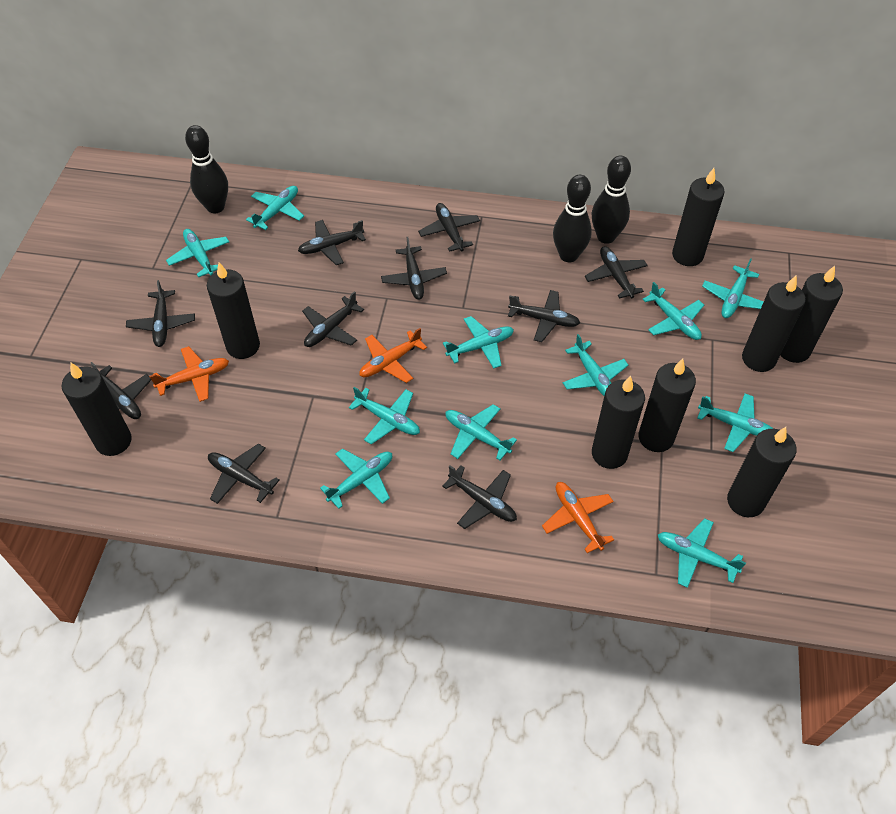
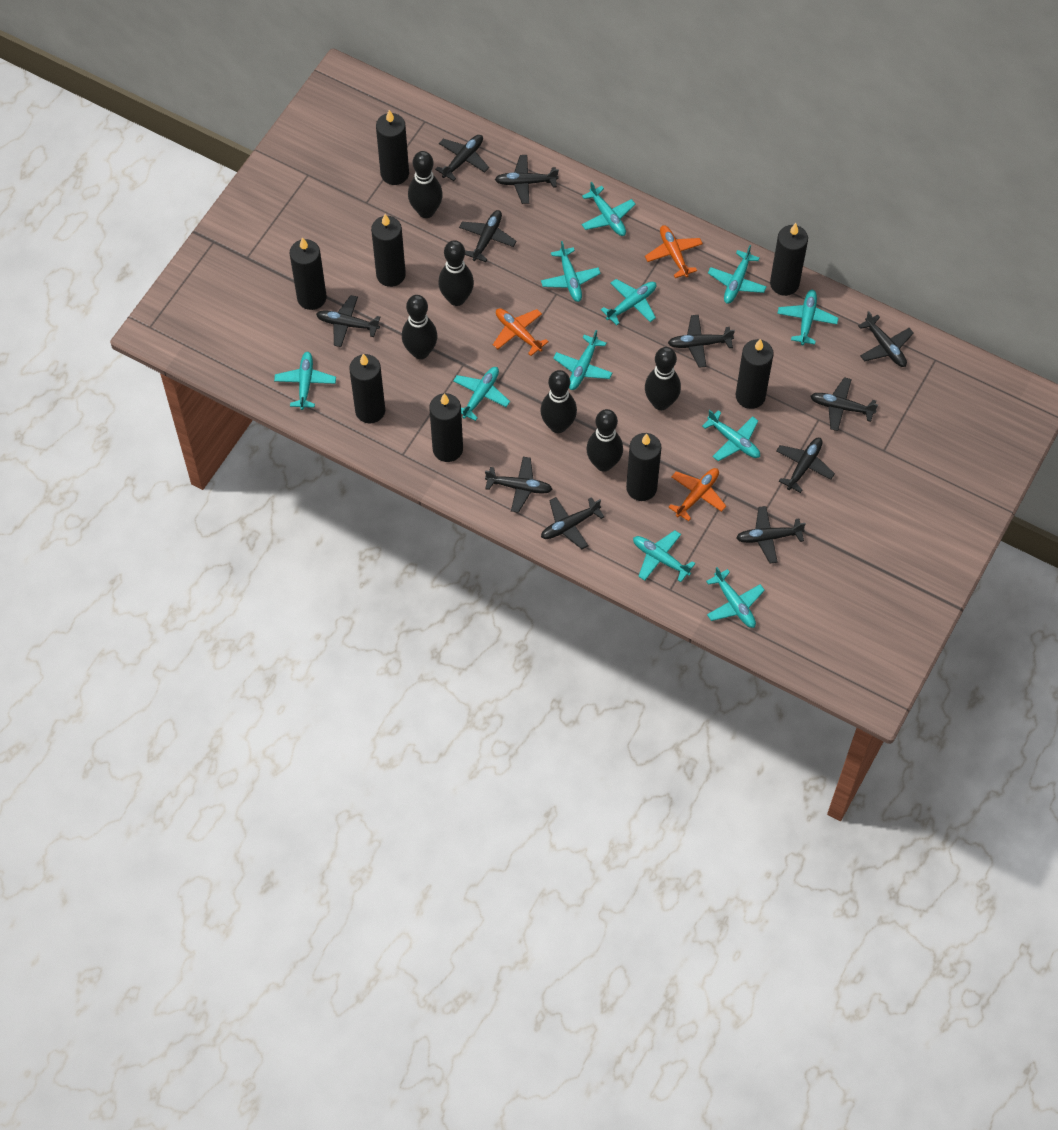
black bowling pin: [185,125,228,214] [553,175,592,262] [592,156,631,244] = 3 -> [402,295,437,359] [408,151,443,218] [438,240,474,306] [541,370,577,433] [586,409,623,472] [645,347,681,410] = 6
black plane: [91,362,151,419] [126,280,195,347] [208,444,280,504] [298,220,366,265] [302,291,364,347] [381,237,447,300] [418,203,480,252] [442,465,517,529] [508,290,580,342] [585,246,648,299] = 10 -> [316,295,380,347] [435,135,489,181] [459,210,516,262] [485,457,552,513] [494,155,559,204] [541,497,605,549] [668,315,735,368] [736,506,806,564] [776,438,835,493] [811,377,878,431] [858,311,914,367] = 11

